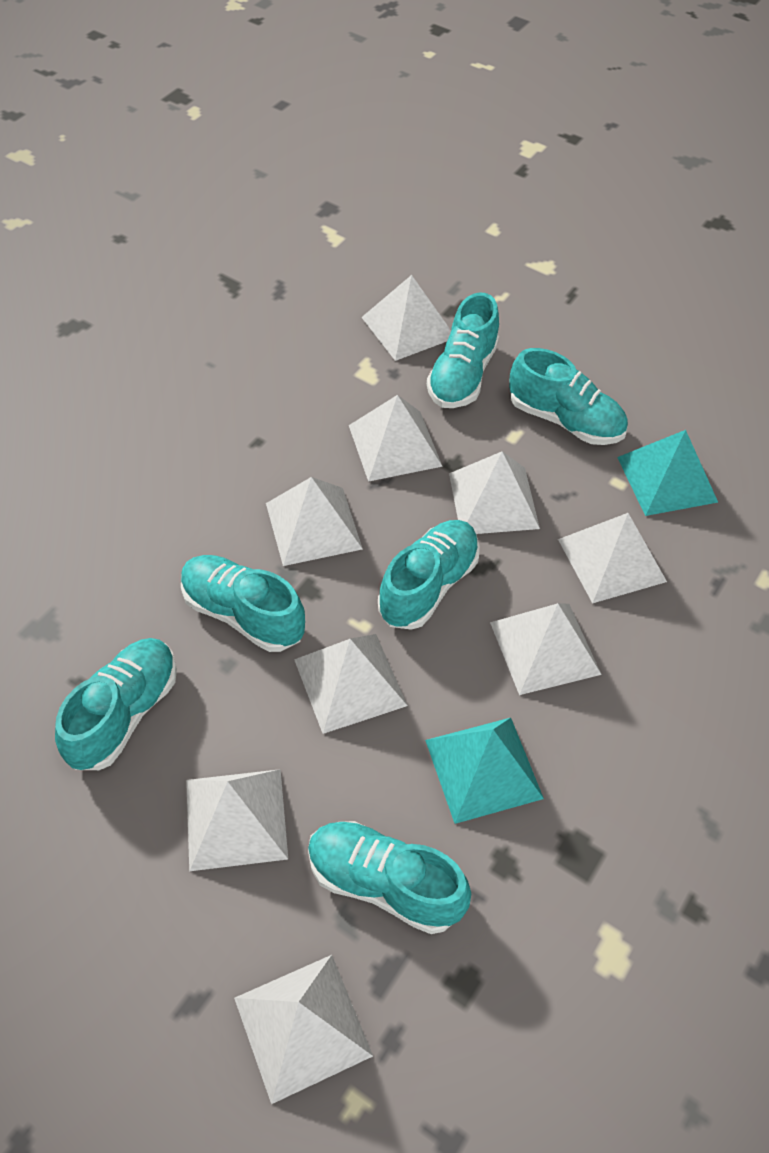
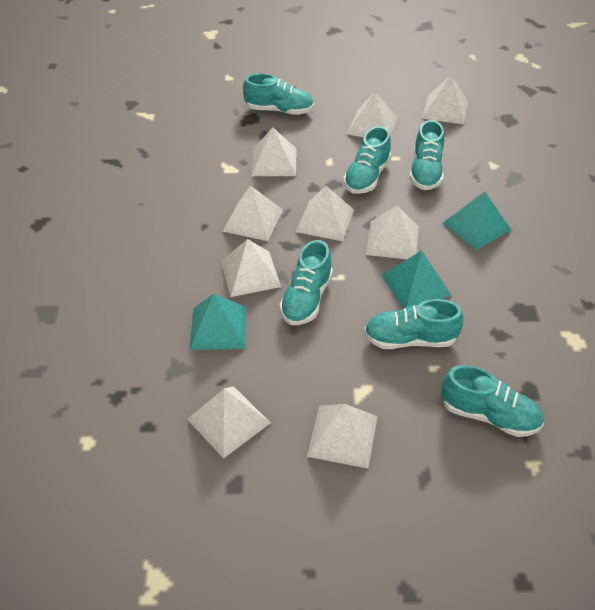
turquoise pyramid: [425,718,544,824] [617,430,718,516] = 2 -> [189,294,246,350] [381,250,452,308] [443,191,511,250] = 3

